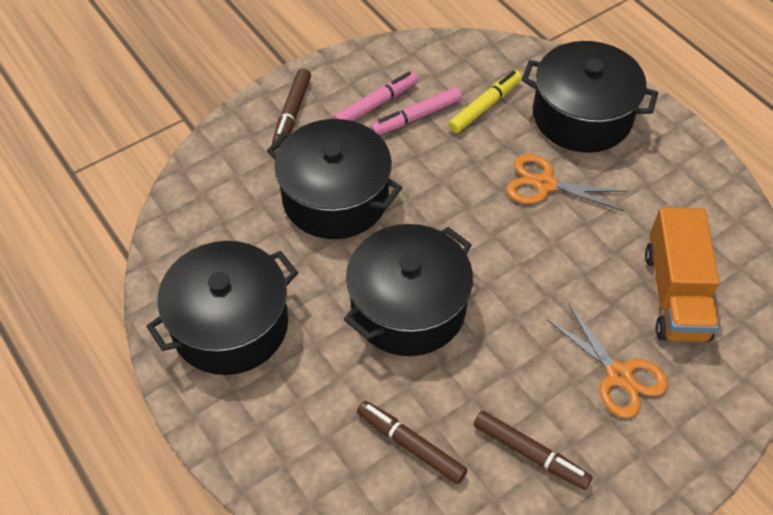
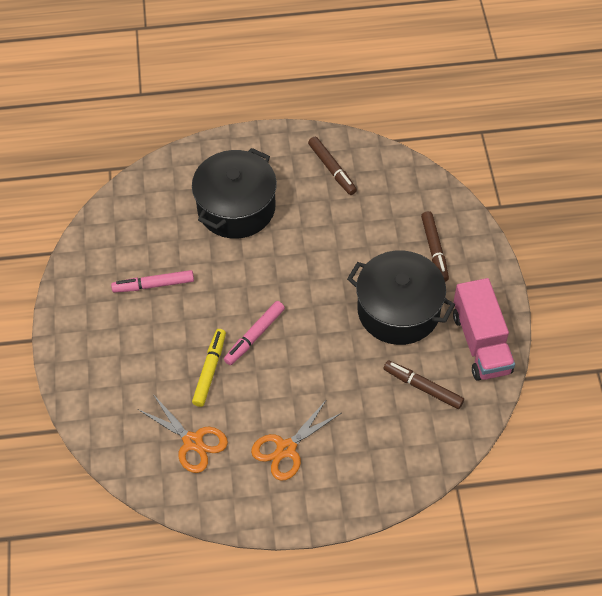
black pot: [146,241,298,375] [267,119,402,239] [344,224,473,356] [522,41,658,153] = 4 -> [192,148,277,239] [347,250,455,345] = 2
orange truck: [645,207,720,342] = 1 -> none = 0
pink truck: none = 0 -> [453,278,515,381] = 1

